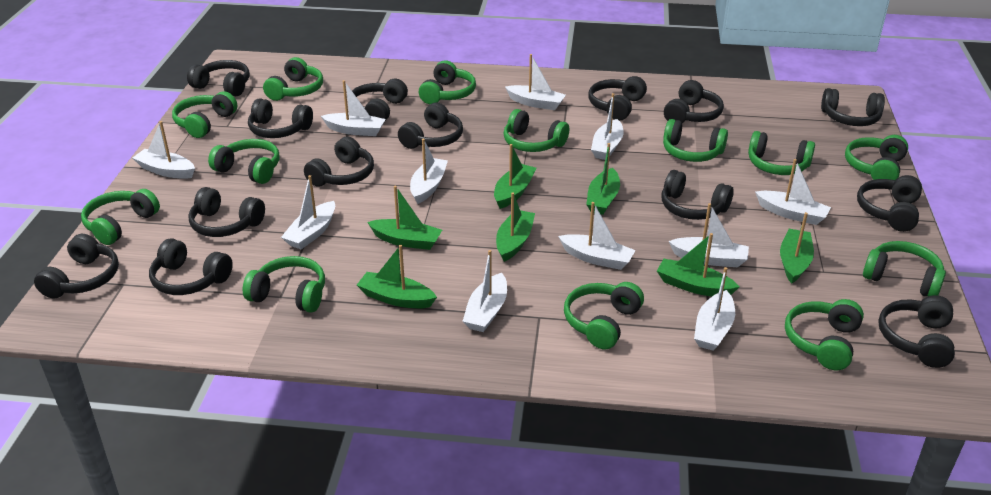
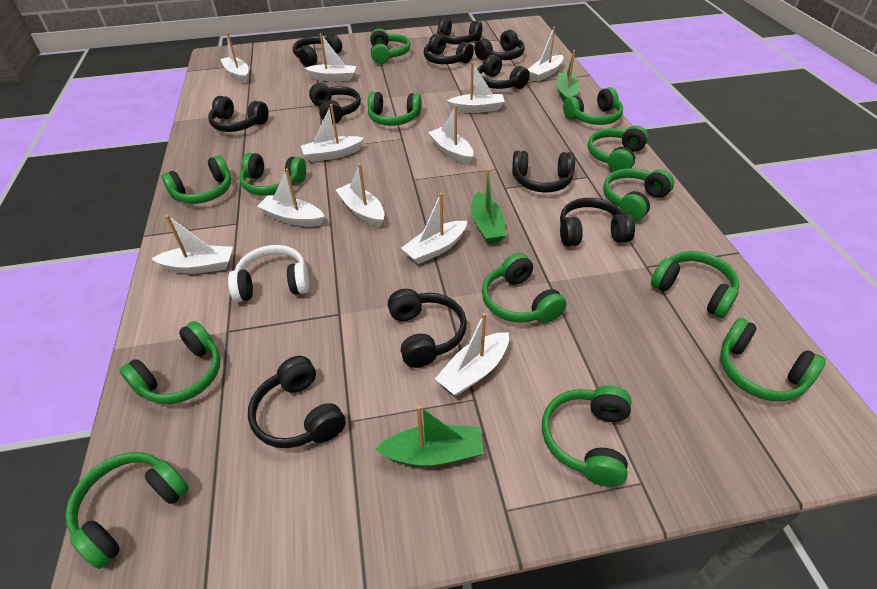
black headphones: [34,234,119,299] [149,238,233,295] [187,60,250,96] [188,187,265,237] [248,98,313,138] [304,137,374,187] [352,79,408,121] [398,102,463,149] [588,76,647,121] [662,170,734,220] [664,80,724,123] [821,88,885,126] [857,175,922,232] [878,295,955,368] = 14 -> [208,96,268,132] [248,356,346,448] [293,34,342,67] [309,83,361,124] [388,289,467,368] [424,34,474,64] [437,17,482,44] [475,30,525,60] [477,54,530,89] [512,151,575,193] [560,198,635,247] = 11
green boat: [357,245,437,308] [367,186,442,250] [494,144,537,209] [496,192,535,262] [586,143,620,215] [657,233,740,296] [780,212,814,284] = 7 -> [375,405,484,467] [471,169,506,244] [556,50,580,102] = 3
white headphones: none = 0 -> [228,245,309,302] = 1

